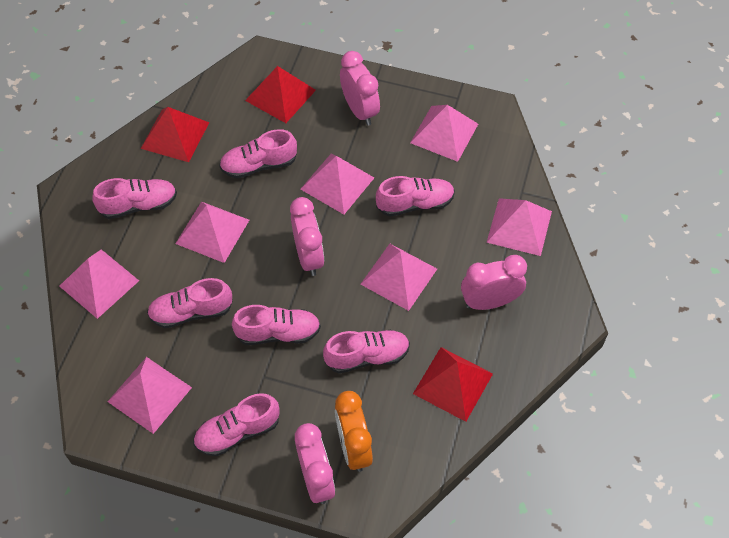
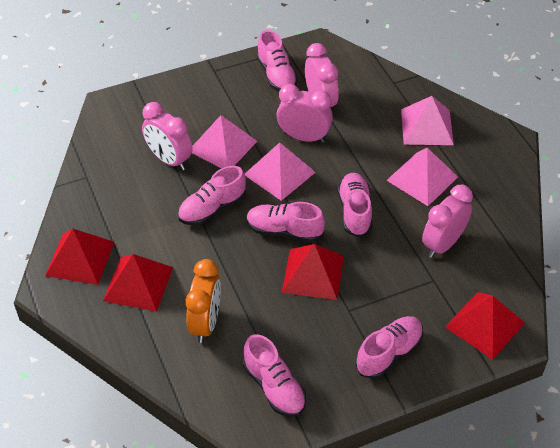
pink pyramid: [59,249,139,319] [107,357,192,434] [175,202,249,263] [301,153,374,214] [361,244,437,311] [410,105,478,162] [486,198,552,256] = 7 -> [192,115,257,168] [245,142,316,201] [386,148,458,206] [401,96,454,145] = 4
pink shoe: [92,178,177,219] [147,278,233,328] [193,393,280,456] [219,129,297,179] [232,305,321,345] [323,330,410,373] [376,176,455,217] = 7 -> [178,166,246,226] [243,334,306,417] [247,202,325,242] [256,30,298,91] [338,173,372,237] [356,316,423,379] = 6
red pyramid: [141,107,209,162] [245,66,316,123] [413,347,493,422] = 3 -> [45,229,114,285] [103,254,173,311] [282,244,344,300] [445,292,525,360] = 4

